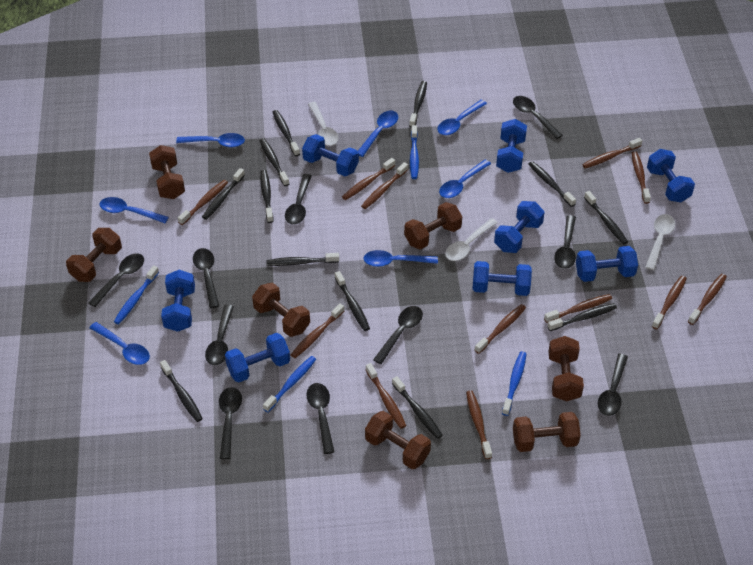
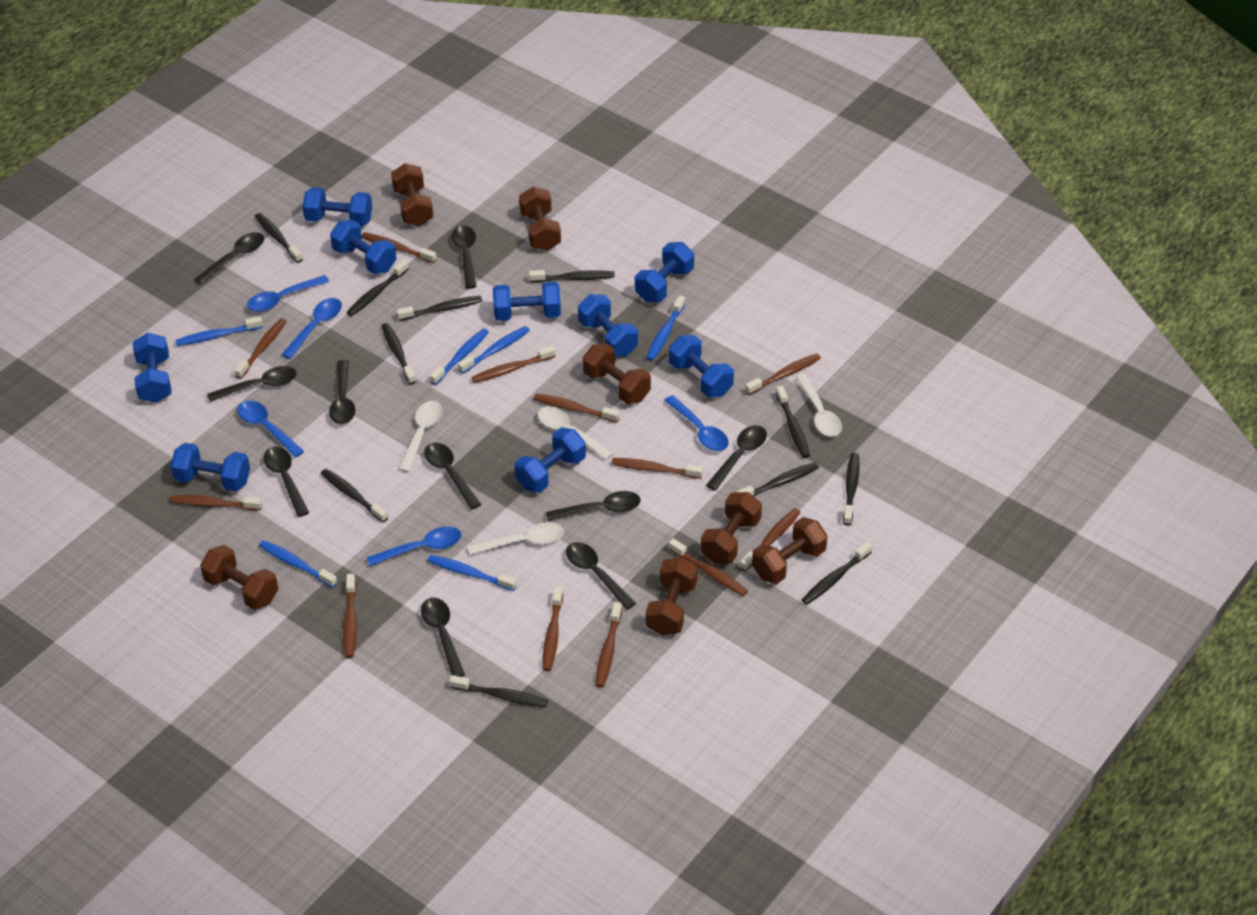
black toothbrush: [160,360,203,422] [202,168,245,220] [260,139,289,186] [260,170,273,223] [266,253,339,266] [273,110,300,156] [335,271,370,331] [392,376,443,439] [409,81,427,128] [529,161,576,207] [547,303,617,331] [584,191,628,244] = 12 -> [255,213,303,263] [321,469,388,522] [346,260,409,316] [381,323,416,385] [397,296,482,321] [449,675,548,707] [529,270,615,282] [736,462,819,497] [776,386,810,458] [802,542,872,605] [843,453,860,526] = 11
blue dumbbell: [161,270,195,332] [225,333,290,383] [302,134,359,176] [473,261,532,296] [494,201,545,253] [496,119,527,173] [576,246,638,282] [647,149,695,202] = 8 -> [133,333,171,403] [171,443,250,492] [302,187,372,226] [330,220,396,274] [493,282,561,321] [514,427,586,493] [578,294,638,356] [635,242,694,302] [669,335,734,398] = 9
blue spoon: [90,322,150,365] [100,197,169,223] [176,133,245,147] [358,110,399,157] [363,250,438,267] [437,100,487,135] [439,159,491,198] = 7 -> [237,400,304,457] [247,275,329,312] [281,298,342,359] [366,526,461,566] [664,395,728,451] = 5
blue toothbrush: [114,265,159,324] [263,356,316,412] [410,125,419,179] [502,351,527,416] = 4 -> [175,316,263,346] [259,540,337,588] [428,555,517,591] [430,328,489,385] [458,326,530,374] [646,296,685,361] = 6
white spoon: [308,102,338,146] [445,218,498,261] [645,214,675,270] = 3 -> [398,401,443,472] [468,522,564,555] [538,406,614,460] [796,374,842,437] = 4

